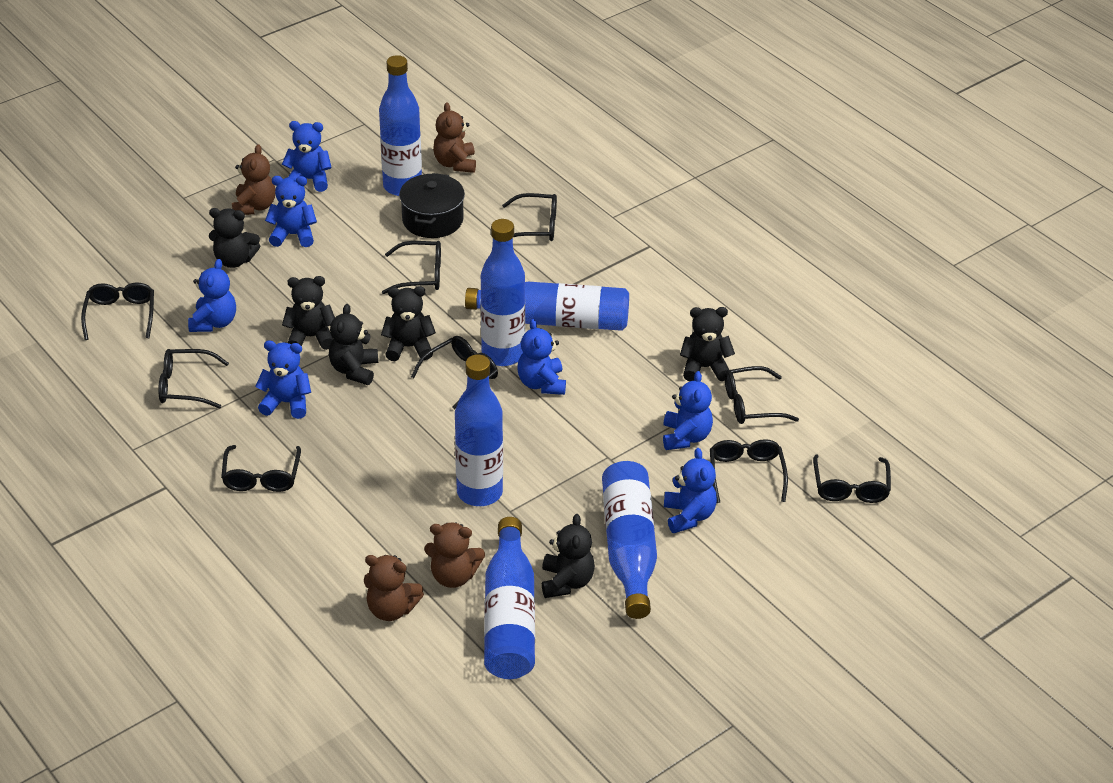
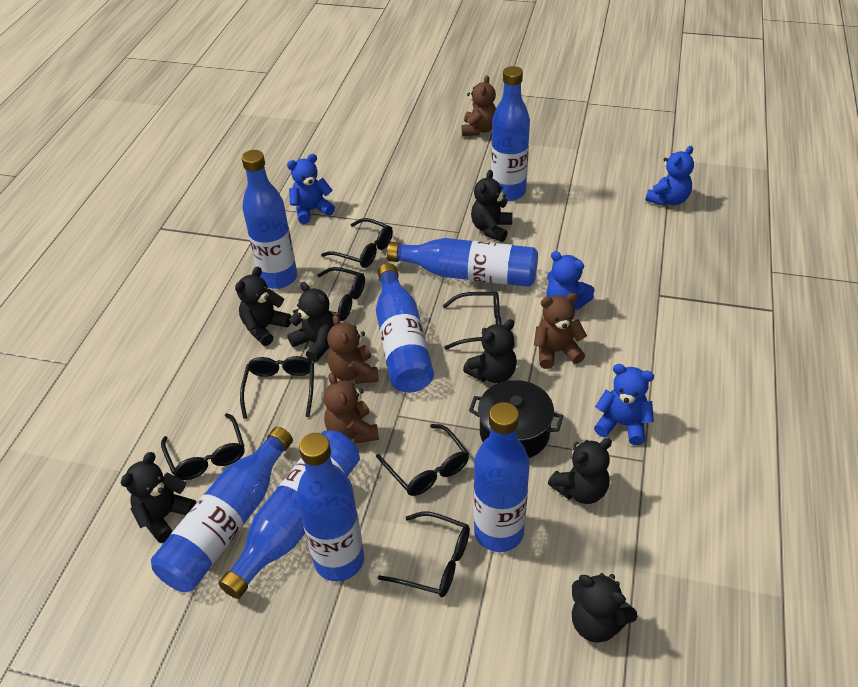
black glasses: [81,282,154,340] [158,349,229,409] [221,445,301,492] [382,241,441,294] [411,336,498,409] [502,193,557,241] [710,439,788,503] [724,366,799,424] [813,455,891,503] = 9 -> [161,413,244,480] [240,356,314,419] [293,267,365,321] [321,218,393,268] [376,424,469,496] [378,512,470,597] [443,292,502,350] = 7
black teddy bear: [209,208,260,268] [282,276,335,350] [329,304,378,385] [381,286,436,361] [542,514,595,598] [680,307,735,381] = 6 -> [121,452,197,543] [235,267,291,346] [287,282,335,362] [463,319,517,383] [471,170,512,242] [548,438,612,504] [572,573,638,643] = 7
blue bottle: [379,55,422,196] [455,354,503,506] [465,282,629,331] [480,219,525,366] [484,517,535,679] [602,461,657,619] = 6 -> [151,427,293,592] [219,430,360,599] [242,150,297,289] [297,433,364,581] [376,263,434,393] [387,238,538,287] [474,402,530,552] [491,66,530,201] = 8
blue teddy bear: [188,259,236,332] [255,340,311,419] [265,176,317,247] [282,121,332,192] [518,319,566,395] [663,371,713,450] [664,448,717,533] = 7 -> [287,154,335,224] [547,251,594,310] [594,364,654,445] [645,146,694,206] = 4

